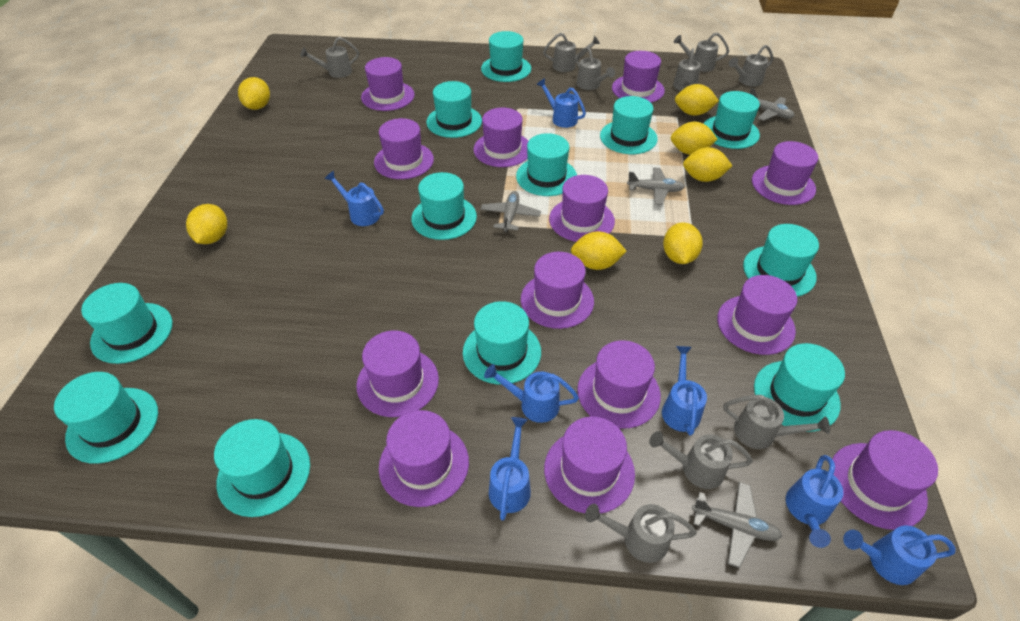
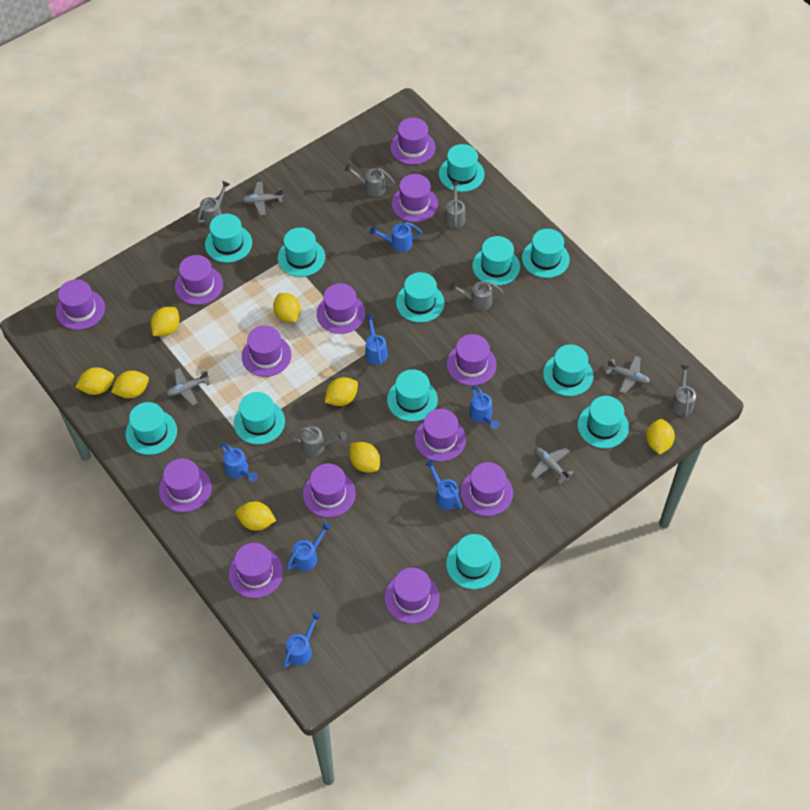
grey watering can: [300,37,359,78] [543,33,600,72] [576,47,615,90] [585,504,697,563] [649,431,753,489] [673,32,729,72] [673,48,701,91] [723,395,830,449] [729,45,773,86] = 9 -> [197,181,230,226] [290,426,347,456] [344,164,395,197] [444,182,465,228] [449,281,503,311] [670,365,696,418] = 6
yellow lemon: [186,204,227,244] [238,77,270,110] [571,231,627,270] [663,222,703,264] [671,122,717,155] [675,84,719,116] [683,147,732,182] = 7 -> [75,367,114,395] [111,371,149,398] [151,307,180,336] [236,501,276,531] [273,293,301,322] [325,377,358,406] [349,442,380,473] [646,419,675,455] = 8

